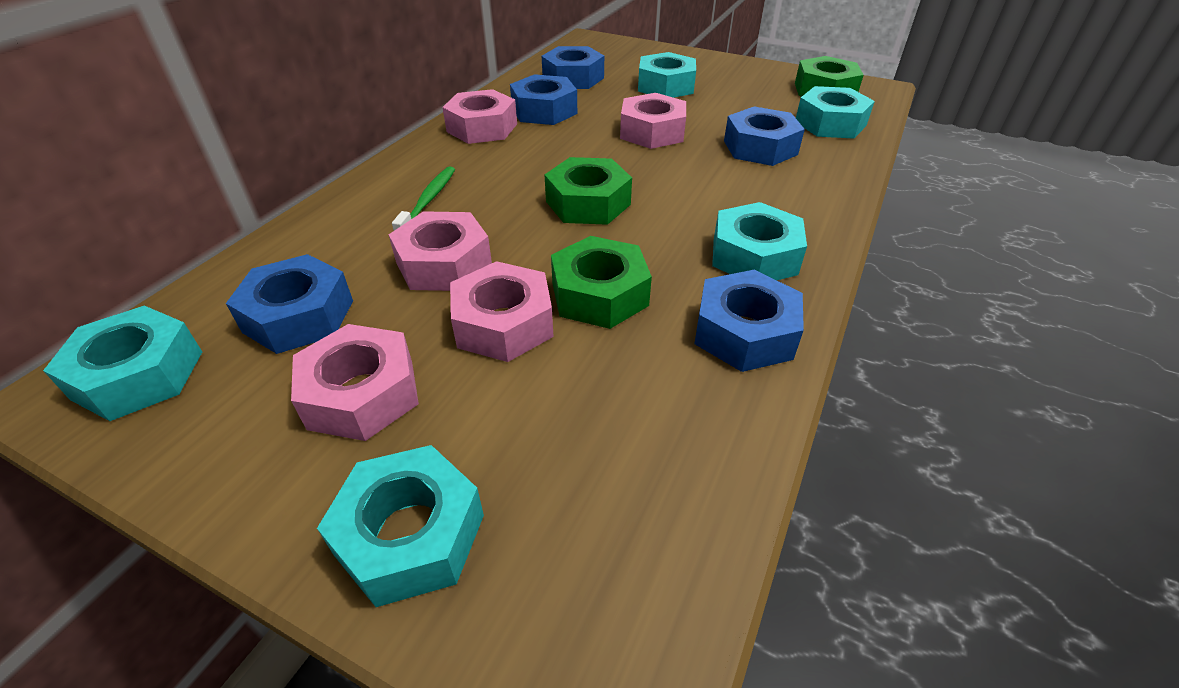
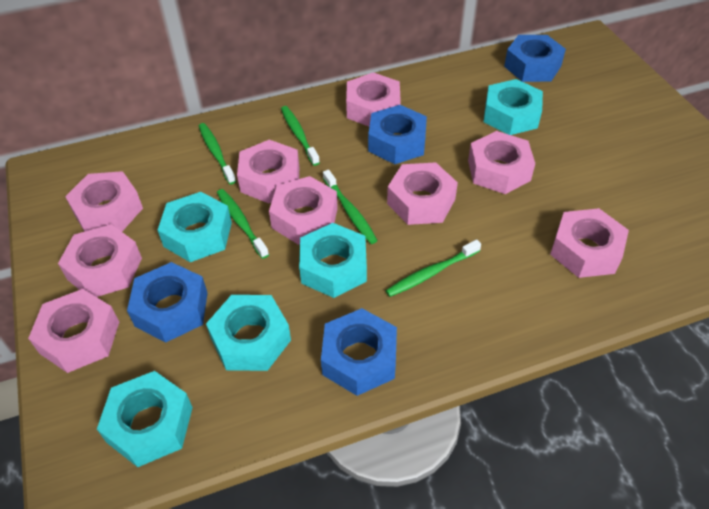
blue nut: [226,254,353,354] [510,74,577,125] [542,46,604,89] [694,270,804,372] [724,107,805,166] = 5 -> [127,262,207,343] [321,308,397,396] [368,105,427,164] [504,35,566,82] = 4
green nut: [545,157,632,225] [551,236,652,329] [795,56,864,97] = 3 -> none = 0
green toothbrush: [392,166,455,230] = 1 -> [199,123,236,184] [217,189,269,259] [281,106,320,166] [323,170,378,244] [385,240,481,297] = 5
pink nut: [291,324,419,441] [388,211,492,291] [442,89,517,144] [450,261,554,362] [620,93,686,149] = 5 -> [28,289,119,373] [58,224,142,297] [65,171,143,232] [237,140,299,203] [269,176,338,245] [346,72,401,126] [387,162,458,225] [468,131,535,194] [550,208,629,278] = 9

